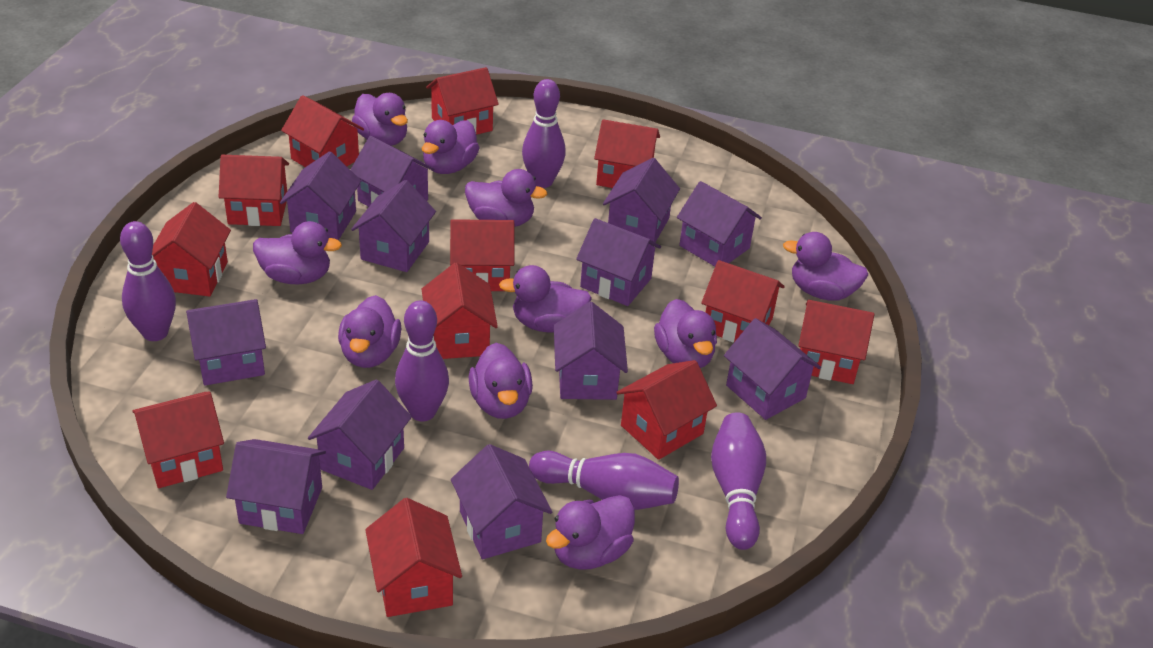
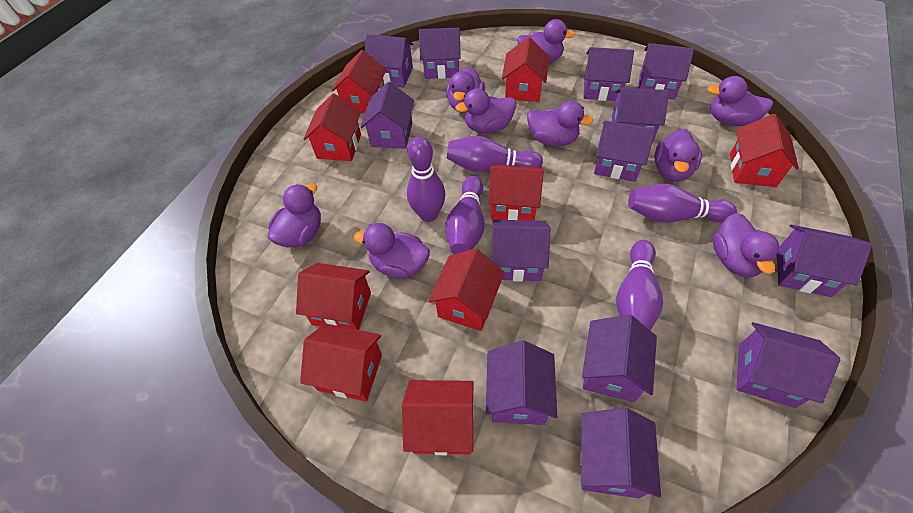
purple duck: [253,221,342,285] [338,295,401,368] [352,93,408,146] [422,120,480,174] [465,169,547,227] [469,343,533,419] [499,265,592,333] [546,495,635,570] [654,299,717,368] [783,232,868,301] = 10 -> [268,183,321,248] [354,223,430,279] [446,66,485,113] [455,88,516,133] [517,19,575,63] [527,101,593,147] [654,129,702,182] [707,76,773,126] [713,213,779,277] = 9
purple house: [186,299,266,386] [226,439,326,534] [280,152,361,240] [308,380,412,490] [351,136,434,207] [351,180,436,272] [451,444,552,559] [554,302,628,400] [576,218,661,306] [603,158,680,242] [677,181,762,266] [724,318,821,420] = 12 -> [360,82,414,149] [365,34,414,87] [419,28,461,79] [486,340,557,425] [492,220,550,282] [580,408,661,498] [582,315,657,402] [584,47,634,101] [594,121,655,182] [612,88,669,143] [638,43,694,100] [737,322,840,408] [777,225,872,297] = 13
red house: [133,392,224,488] [152,202,231,297] [219,155,289,226] [281,95,364,167] [365,498,462,617] [422,263,498,359] [426,67,499,135] [450,219,514,291] [594,119,660,188] [616,360,717,460] [701,260,785,342] [798,300,874,384] = 12 -> [296,263,371,330] [300,323,382,401] [303,94,361,161] [332,50,387,114] [402,380,474,455] [428,248,505,331] [488,164,544,221] [502,37,549,102] [730,114,799,187] = 9

